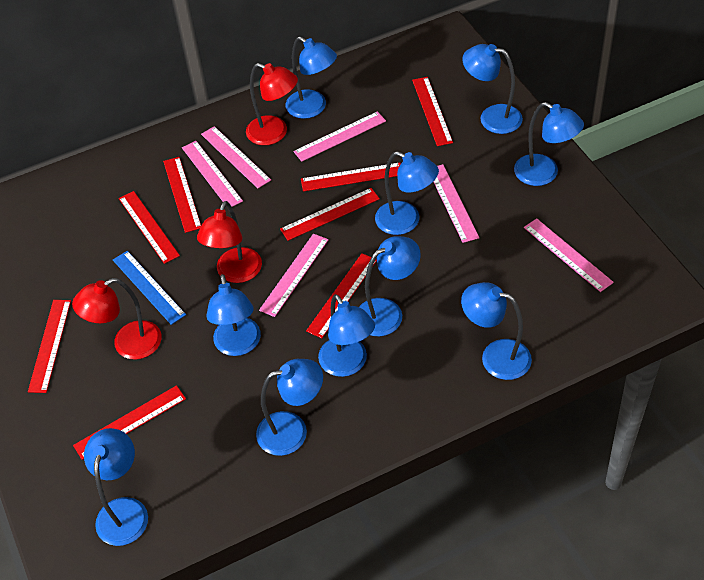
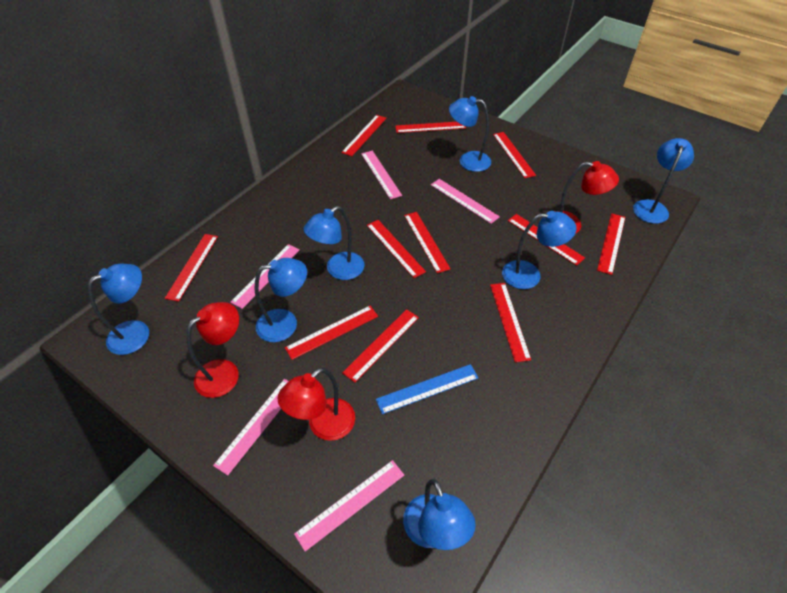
blue lamp: [84,428,148,546] [206,274,261,356] [256,359,323,456] [286,37,337,119] [318,294,375,377] [359,236,421,336] [375,151,439,235] [461,282,532,380] [462,44,523,134] [514,102,584,186] = 10 -> [88,264,149,355] [255,258,307,342] [303,206,364,280] [403,479,476,550] [449,96,491,172] [502,211,577,289] [633,138,694,224] = 7
pink ruler: [182,141,243,207] [201,126,271,188] [259,234,329,317] [293,111,386,162] [433,164,479,243] [524,218,614,292] = 6 -> [213,379,288,476] [230,244,300,309] [294,460,404,552] [361,151,402,199] [431,179,500,224] = 5
red ruler: [28,300,71,393] [73,385,186,460] [119,191,180,264] [163,157,201,233] [280,188,380,241] [301,162,401,191] [306,253,377,338] [412,77,453,146] = 8 -> [165,234,218,302] [285,306,378,360] [341,115,387,156] [342,309,419,383] [367,220,426,278] [395,122,466,133] [404,212,451,273] [490,283,531,362] [493,132,536,178] [508,214,585,266] [597,213,625,275] = 11

